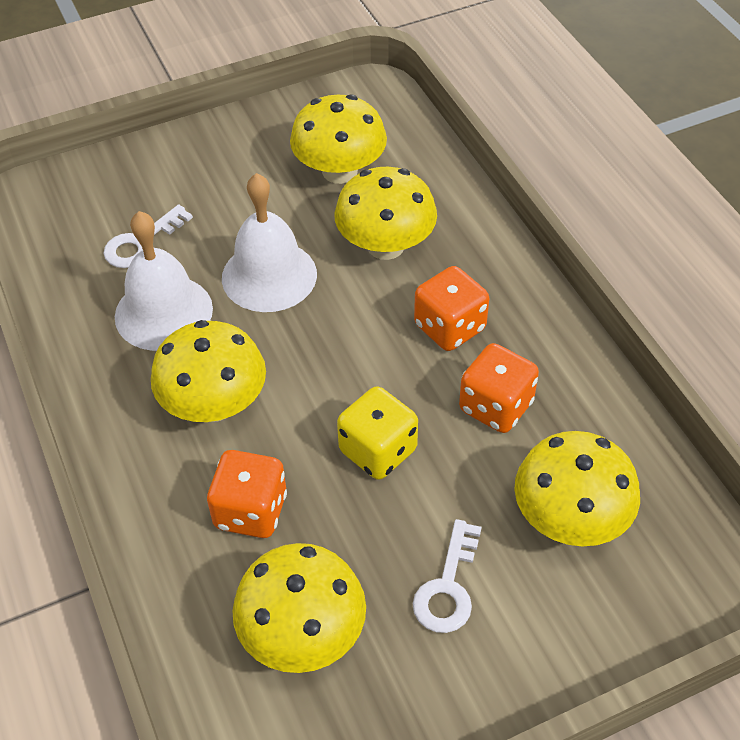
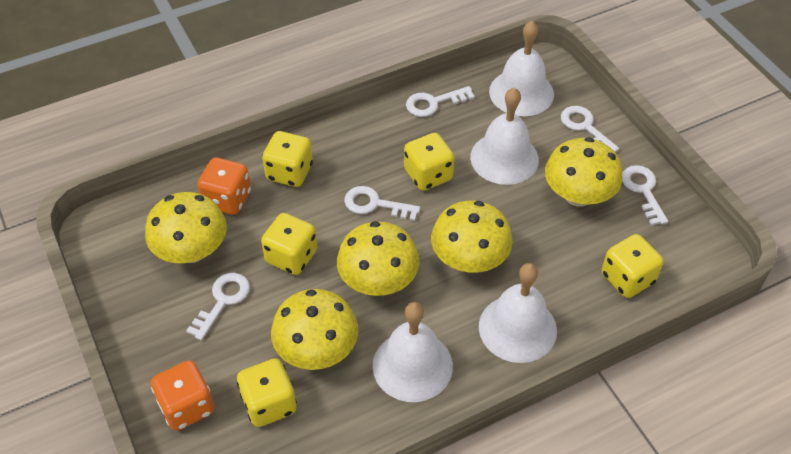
orange dice: [207,450,287,538] [414,266,489,351] [459,343,539,433] = 3 -> [151,360,214,431] [197,157,251,215] = 2
white bell: [115,211,213,351] [222,173,317,312] = 2 -> [373,302,453,402] [470,88,539,185] [479,263,557,363] [489,21,554,116] = 4
white key: [103,204,193,268] [413,519,482,633] = 2 -> [186,273,250,340] [344,186,420,221] [406,86,475,117] [561,106,619,152] [622,165,668,226] = 5
yellow dice: [337,386,418,480] = 1 -> [237,358,297,427] [261,213,317,275] [262,131,313,187] [404,133,455,191] [602,234,663,298] = 5

